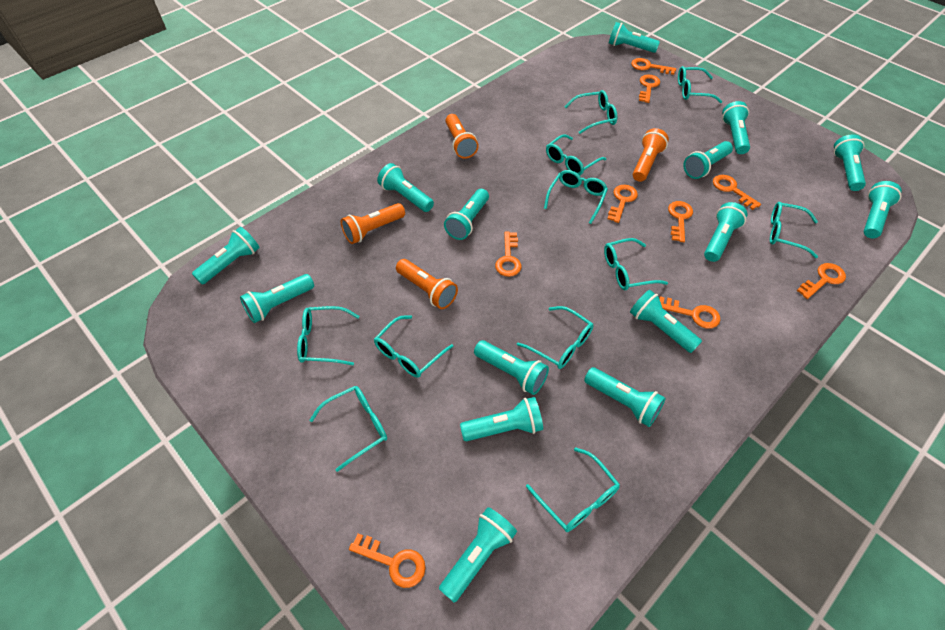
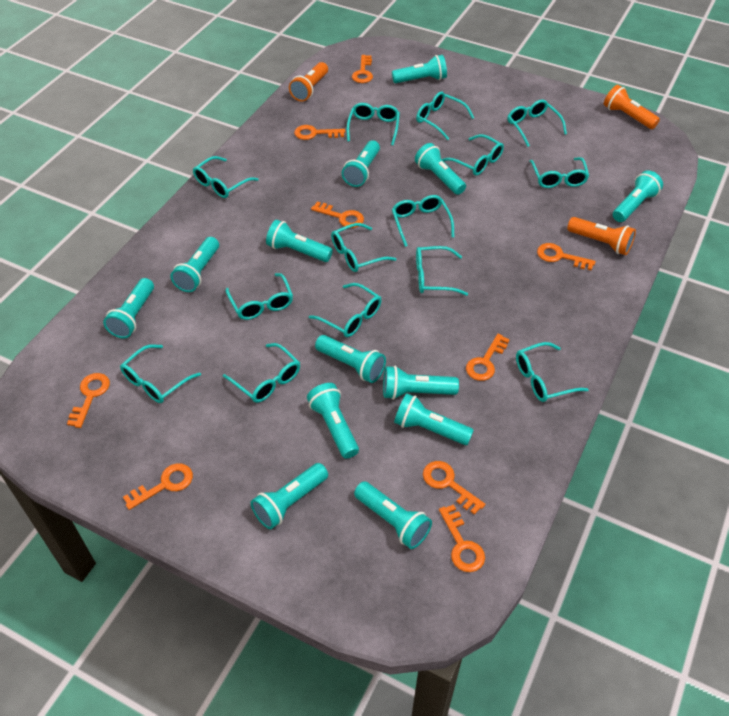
orange flashlight: [341,203,405,244] [396,259,458,309] [445,114,479,159] [633,128,669,182] = 4 -> [289,62,328,102] [567,217,636,255] [604,85,660,129] = 3
turquoise flashlight: [192,227,260,285] [240,274,314,323] [377,163,434,212] [439,507,517,603] [444,189,489,240] [460,397,543,441] [474,340,549,395] [584,367,666,427] [609,22,660,53] [630,290,702,353] [683,141,733,179] [704,202,748,262] [722,101,750,154] [834,134,866,191] [864,181,902,238] = 15 -> [103,278,154,339] [170,237,219,292] [251,463,328,529] [266,220,333,262] [307,383,359,459] [315,335,386,383] [342,140,380,187] [354,482,432,549] [383,366,459,400] [392,55,447,83] [394,393,474,445] [415,143,466,195] [613,170,663,222] = 13
turquoise glasses: [297,306,359,365] [309,386,387,472] [374,315,454,378] [517,306,594,369] [526,447,620,532] [544,170,608,224] [546,134,606,175] [565,90,617,134] [604,238,668,290] [678,66,722,103] [770,202,818,258] = 11 -> [120,344,201,403] [193,156,258,198] [223,343,300,403] [226,273,293,320] [309,283,381,337] [331,223,396,272] [347,103,400,145] [392,195,454,247] [416,92,474,140] [416,246,468,296] [441,134,504,176] [507,100,567,147] [516,342,589,402] [529,157,589,188] = 14

